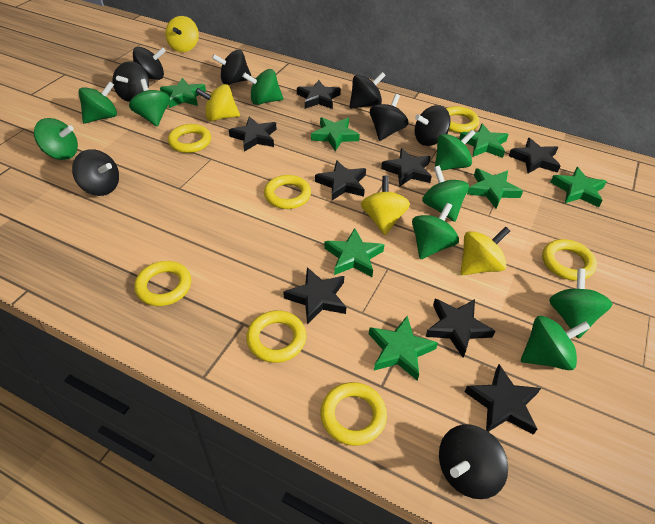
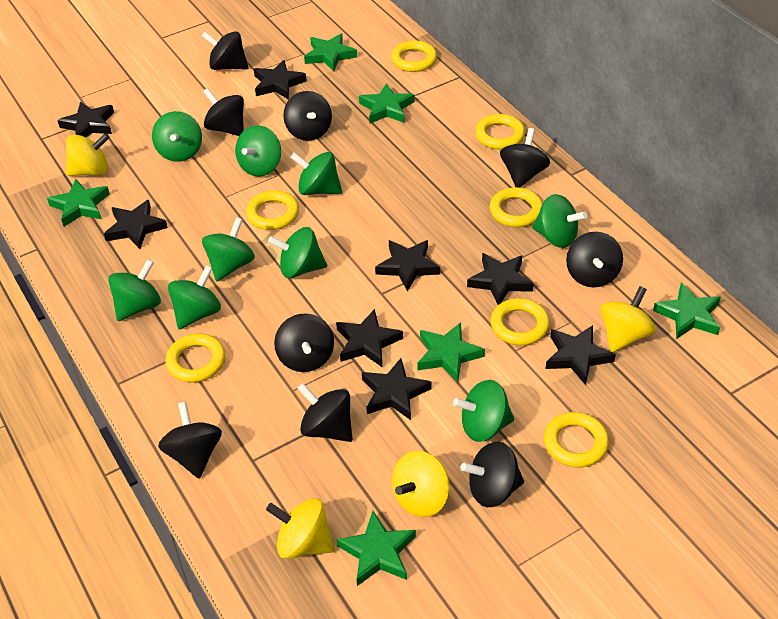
black spinning top: [72,149,119,196] [113,61,149,102] [133,47,166,80] [212,50,252,85] [349,72,386,109] [370,94,408,141] [414,105,451,146] [439,424,508,499] = 8 -> [158,402,222,479] [202,31,248,70] [203,88,244,136] [274,313,334,372] [283,91,332,141] [297,383,352,442] [461,441,524,507] [500,128,550,188] [566,232,623,288] = 9
green star: [160,78,206,108] [311,117,360,151] [324,228,384,277] [369,316,438,381] [459,124,509,158] [467,168,523,208] [550,167,607,207] = 7 -> [47,179,110,227] [304,33,357,72] [337,511,416,586] [359,83,415,123] [417,322,485,382] [653,283,721,339] = 6

